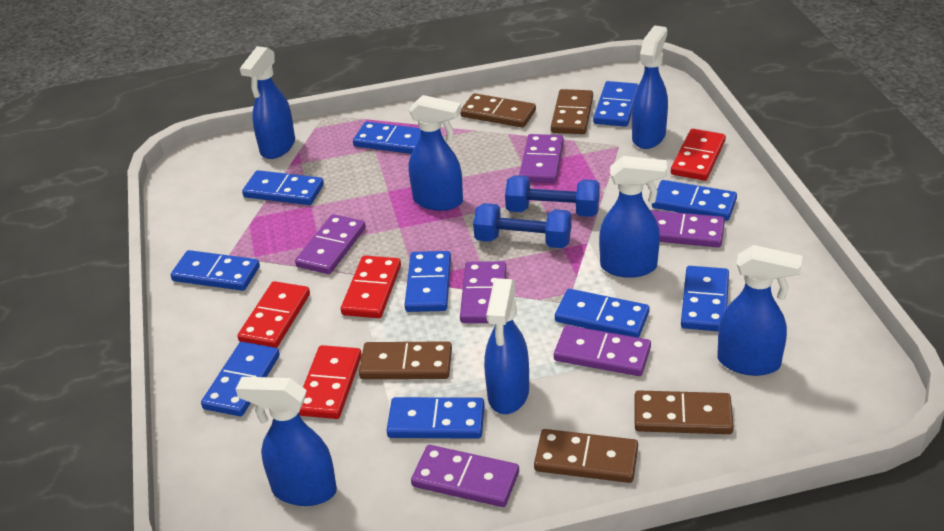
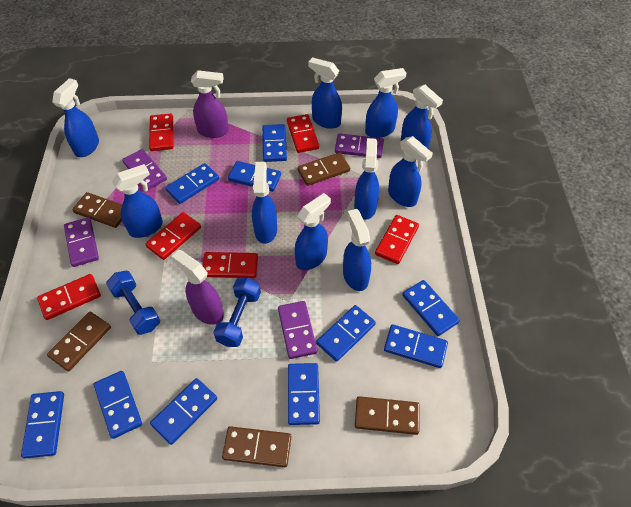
blue spray bottle: [236,377,337,506] [240,46,295,159] [409,95,463,211] [484,278,529,414] [599,156,667,278] [632,25,668,149] [717,245,802,376] = 7 -> [52,78,99,157] [112,164,163,238] [252,162,277,244] [295,193,331,270] [308,57,342,129] [343,209,371,291] [354,138,379,220] [365,68,406,138] [388,136,433,207] [401,85,443,149] = 10
purple domino: [295,214,366,274] [411,445,519,507] [460,261,506,323] [519,134,564,183] [554,325,651,376] [650,210,725,248] = 6 -> [64,217,99,267] [122,149,167,190] [278,301,317,359] [335,133,384,158] = 4
purple spray bottle: none = 0 -> [171,250,224,325] [191,70,229,138] = 2
red domino: [237,281,310,348] [299,345,362,419] [341,255,401,318] [671,129,726,181] = 4 -> [37,274,101,320] [145,212,201,260] [149,114,174,151] [202,252,258,278] [287,114,319,153] [375,215,419,264] = 6

